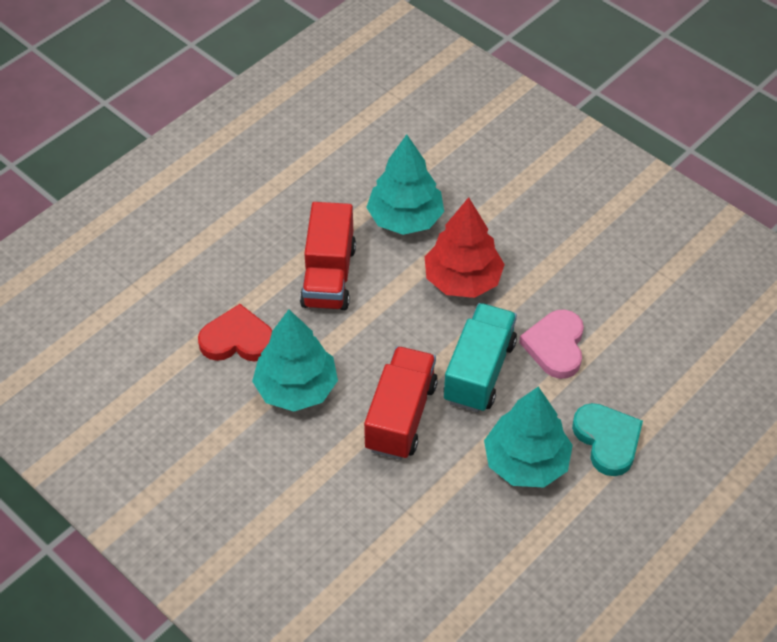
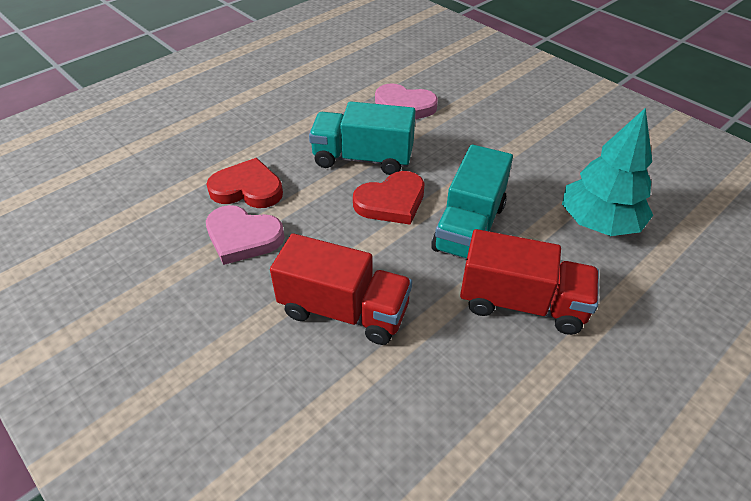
pink heart: [519,310,584,379] = 1 -> [206,205,285,265] [375,83,438,119] = 2
red heart: [198,304,273,361] = 1 -> [206,158,283,208] [353,171,424,225] = 2
red tree: [425,197,505,298] = 1 -> none = 0
turquoise heart: [572,403,643,476] = 1 -> none = 0
turquoise tree: [252,310,338,411] [366,134,444,235] [484,386,573,487] = 3 -> [562,108,653,236] = 1
turquoise truck: [443,303,517,412] = 1 -> [309,101,416,175] [431,144,513,259] = 2

